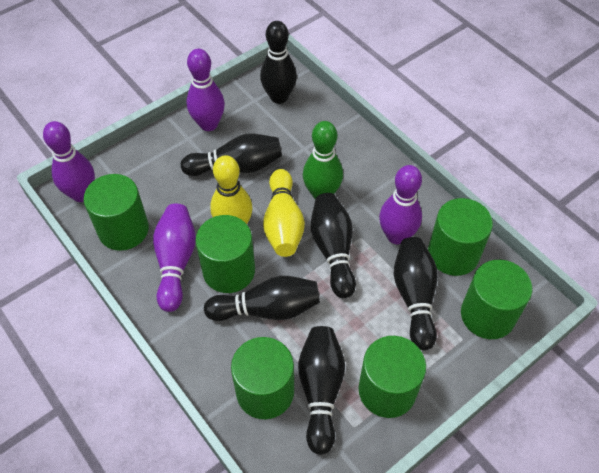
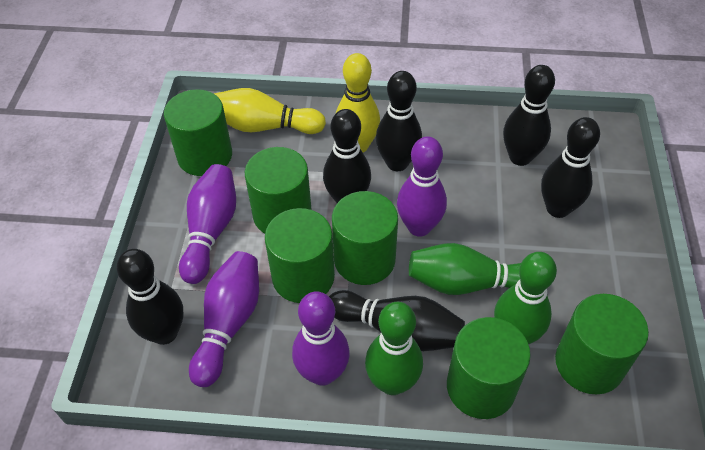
green bowling pin: [303,121,343,199] = 1 -> [365,302,423,395] [409,243,521,295] [494,252,557,345] = 3

